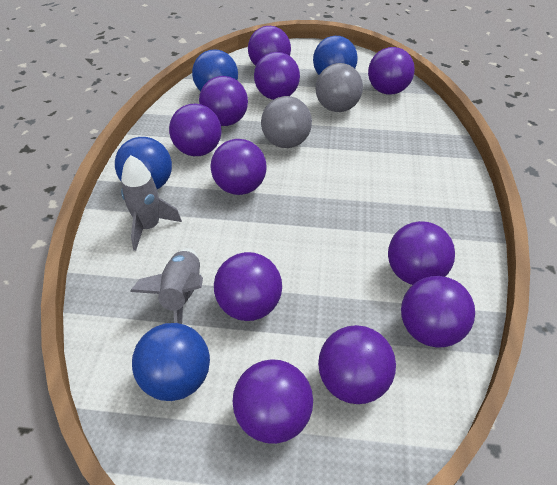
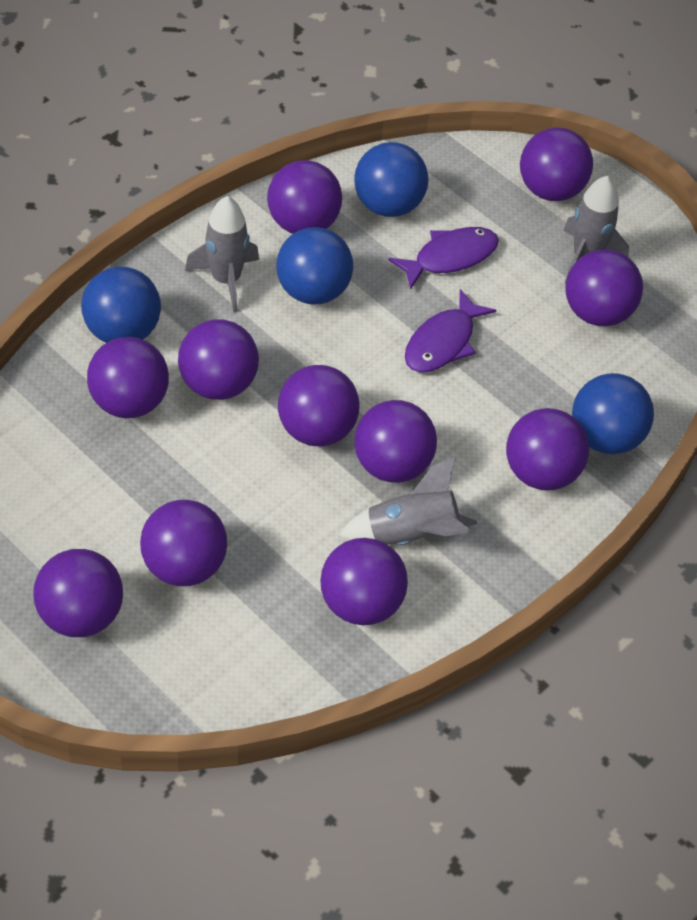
grey ball: [261,96,312,148] [315,63,363,112] = 2 -> none = 0
grey rocket: [121,155,182,251] [130,248,203,324] = 2 -> [185,196,259,313] [339,457,477,545] [563,176,629,284] = 3
purple fish: none = 0 -> [389,227,499,290] [405,289,496,372] = 2

